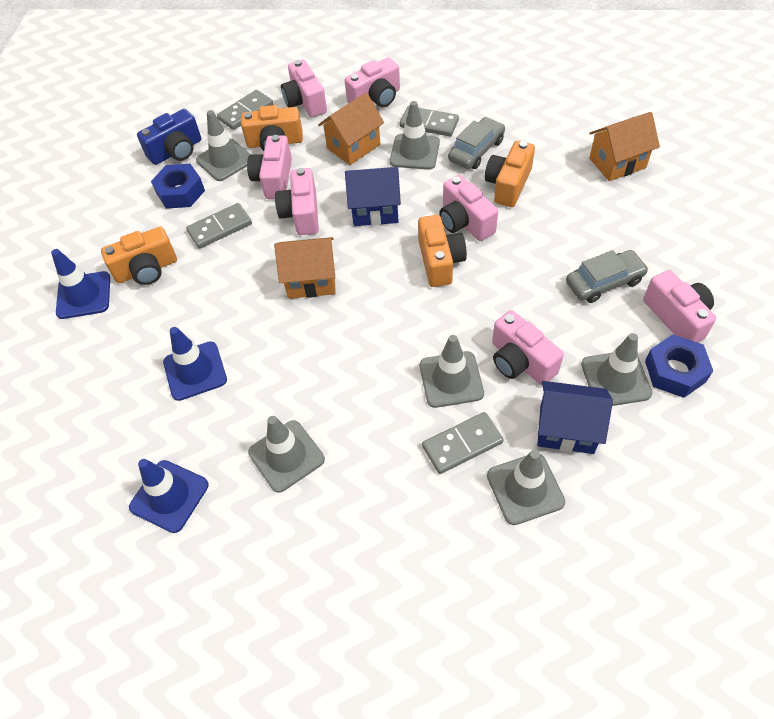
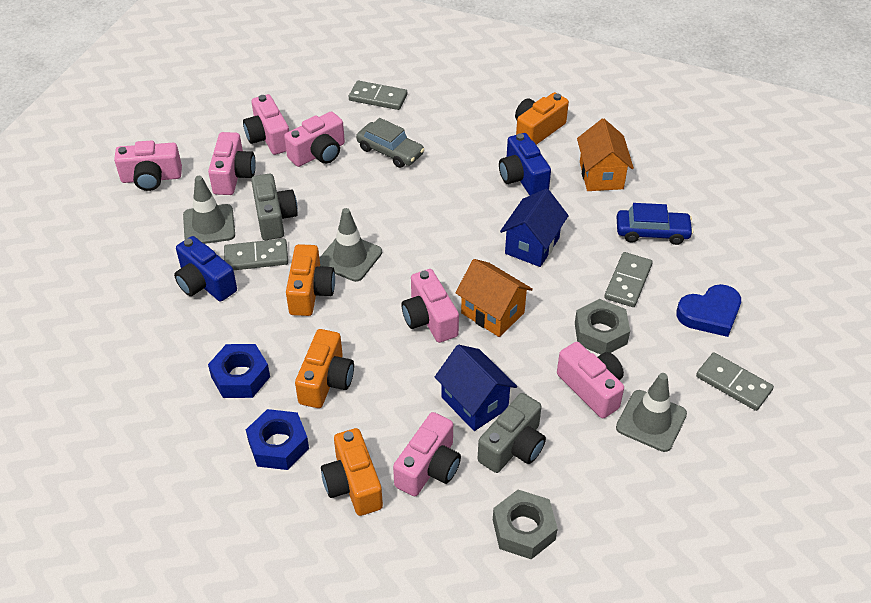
blue camera: [137,109,201,165] = 1 -> [174,236,237,301] [499,133,551,195] = 2
blue car: none = 0 -> [616,203,694,245] = 1
blue heart: none = 0 -> [676,284,741,337] = 1
blue traffic cone: [51,249,110,319] [129,459,209,533] [163,327,227,401] = 3 -> none = 0
grey camera: none = 0 -> [251,174,298,240] [478,393,546,473] = 2
grey car: [448,117,505,169] [566,250,649,303] = 2 -> [356,118,424,168] = 1
grey nut: none = 0 -> [493,490,558,559] [575,299,630,354] = 2
grey traffic cone: [196,110,251,181] [248,416,325,493] [390,101,440,170] [420,335,484,408] [487,450,565,525] [581,333,652,406] = 6 -> [183,176,235,244] [319,208,382,282] [616,373,687,452] = 3
orange house: [274,237,336,299] [318,93,384,165] [589,112,660,181] = 3 -> [456,259,533,337] [577,119,634,191] = 2

